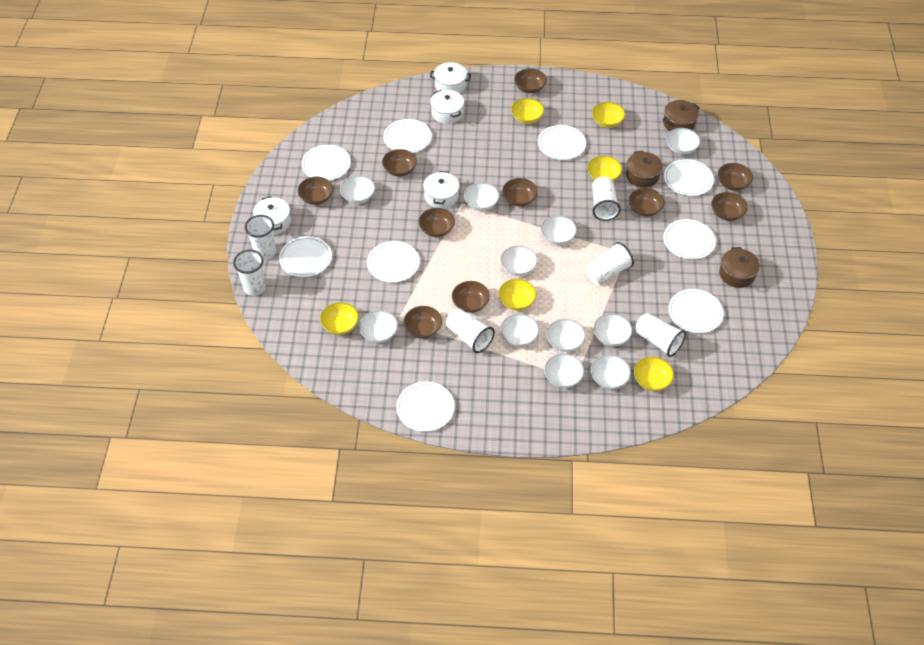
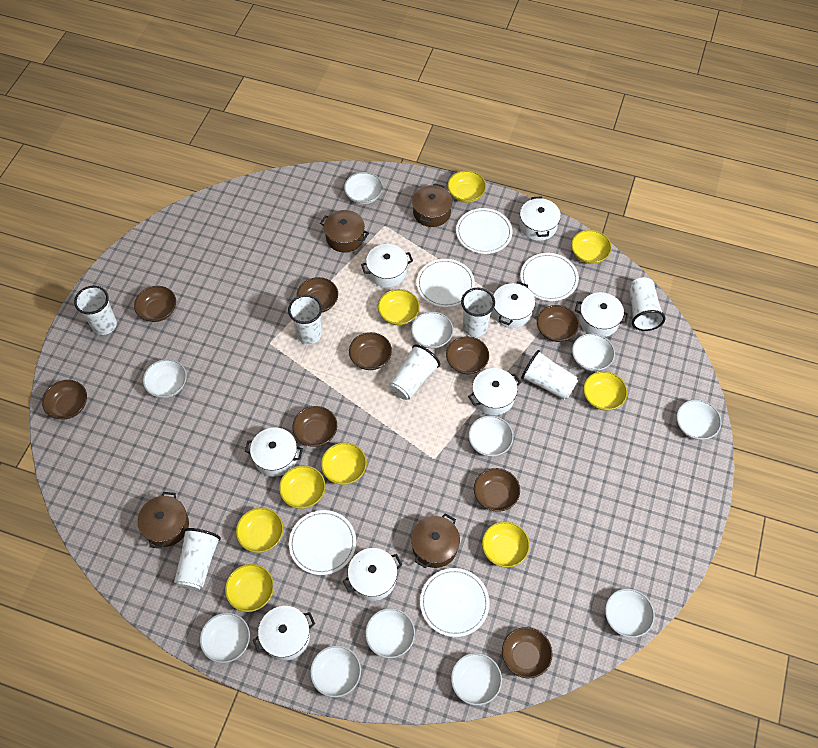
brown bowl: [298,177,333,205] [382,149,417,176] [404,306,442,339] [419,208,455,237] [452,281,490,313] [502,178,538,206] [514,69,547,93] [629,188,665,217] [711,192,748,221] [718,163,753,191] = 10 -> [42,380,87,419] [134,286,176,322] [292,406,337,447] [297,277,338,313] [349,332,392,370] [446,336,489,374] [474,468,520,512] [502,627,553,678] [537,305,579,342] = 9
brown pot: [626,150,662,188] [662,100,700,131] [719,247,760,288] = 3 -> [138,492,189,549] [320,210,369,253] [411,513,460,568] [412,183,452,227] = 4
white cup: [233,250,266,296] [245,215,276,260] [446,308,495,353] [586,242,634,285] [592,177,621,221] [635,313,686,357] = 6 -> [74,285,117,335] [174,528,221,591] [288,295,322,344] [389,344,440,400] [461,288,495,337] [521,350,578,399] [629,277,665,331] = 7
white plate: [279,236,332,277] [301,145,351,180] [367,241,420,282] [384,119,431,153] [396,382,454,432] [538,125,586,160] [663,219,716,259] [664,159,714,196] [668,289,723,333] = 9 -> [289,510,356,575] [417,259,475,307] [420,568,490,637] [456,208,512,254] [520,253,579,301] = 5
white pot: [253,196,291,235] [423,171,459,209] [430,62,471,93] [430,90,464,124] = 4 -> [245,427,303,477] [253,606,315,661] [343,548,402,601] [361,244,413,287] [468,368,521,415] [492,281,535,328] [519,196,561,241] [575,292,629,337] = 8
yellow bowl: [320,302,359,335] [498,279,536,311] [511,98,544,124] [587,156,622,181] [592,102,625,128] [634,357,674,391] = 6 -> [225,564,274,612] [236,507,283,553] [279,465,325,509] [321,442,367,485] [378,289,420,325] [447,170,486,203] [482,521,530,568] [571,230,612,264] [583,371,628,411] = 9

